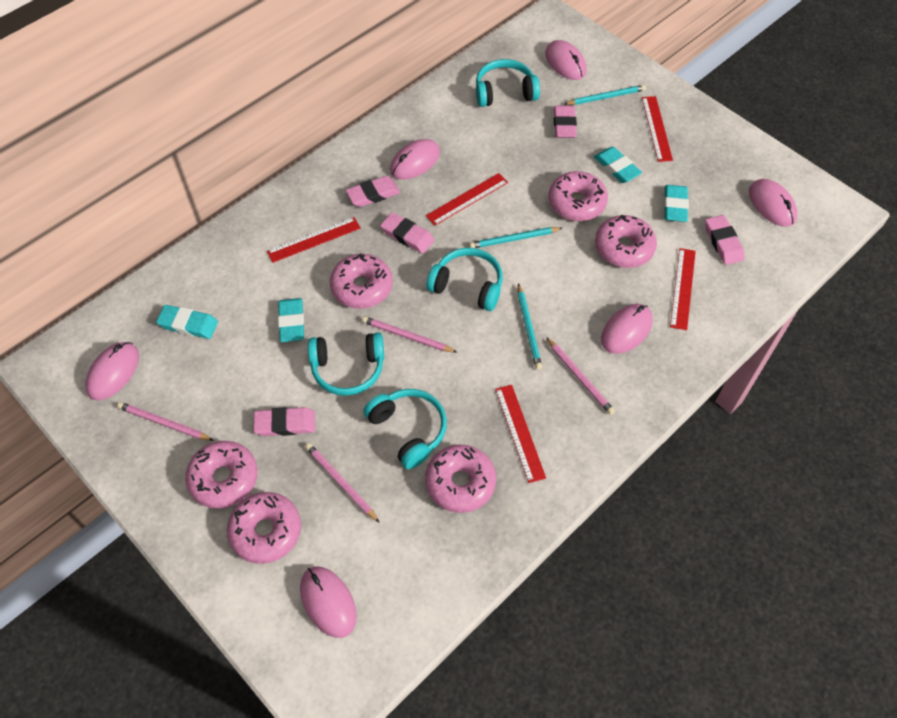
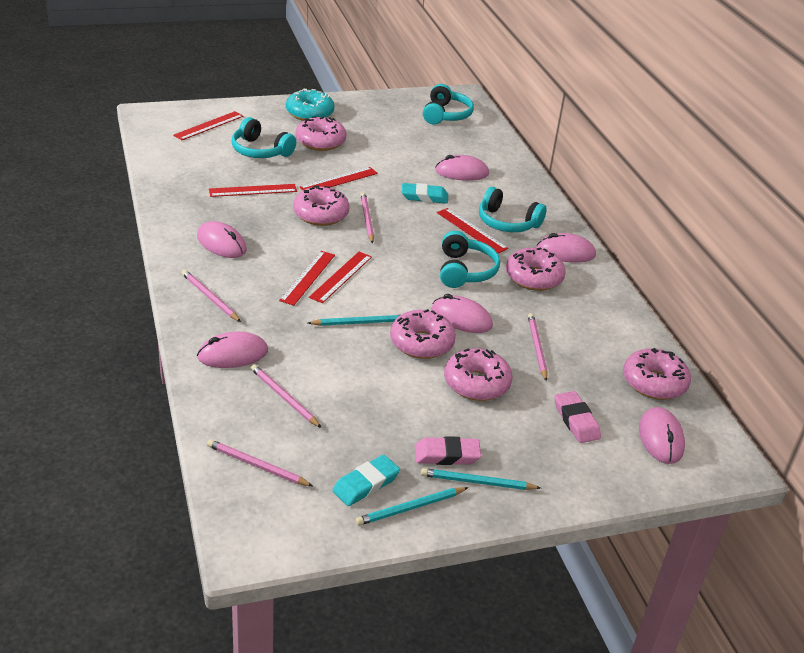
pink eraser: [254,407,315,436] [346,176,400,207] [380,212,435,254] [554,106,577,138] [705,215,744,265] = 5 -> [415,436,481,465] [554,391,601,443] = 2
pink pencil: [117,402,214,441] [305,443,380,523] [362,316,458,353] [546,337,615,415] = 4 -> [182,270,241,322] [207,439,313,486] [251,364,322,428] [361,193,374,243] [528,313,548,381] = 5
red ruler: [267,217,361,263] [426,173,508,225] [495,385,546,483] [642,96,673,162] [670,248,696,330] = 5 -> [173,111,243,140] [209,184,297,197] [279,251,335,305] [300,167,378,190] [309,252,372,303] [437,208,508,254] = 6
turquoise donut: none = 0 -> [286,89,334,121] = 1
turquoise eraser: [156,305,218,339] [278,298,304,342] [594,147,642,183] [664,185,689,222] = 4 -> [332,455,400,506] [402,183,448,204] = 2

